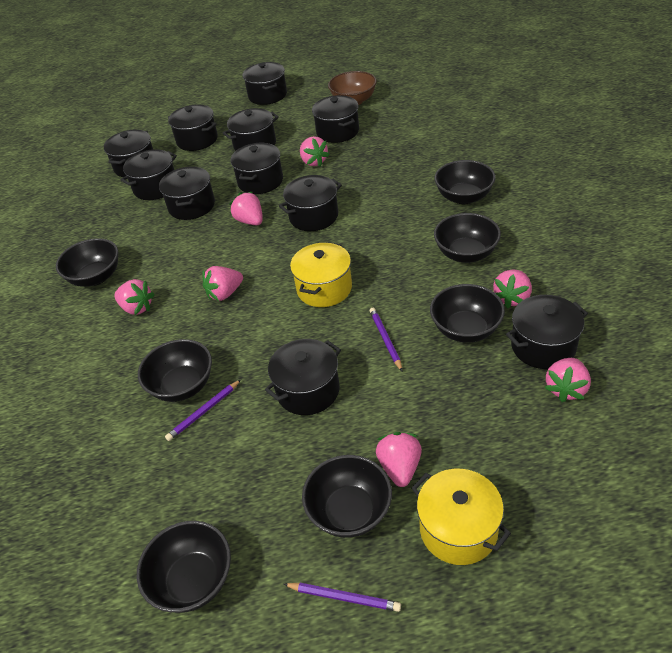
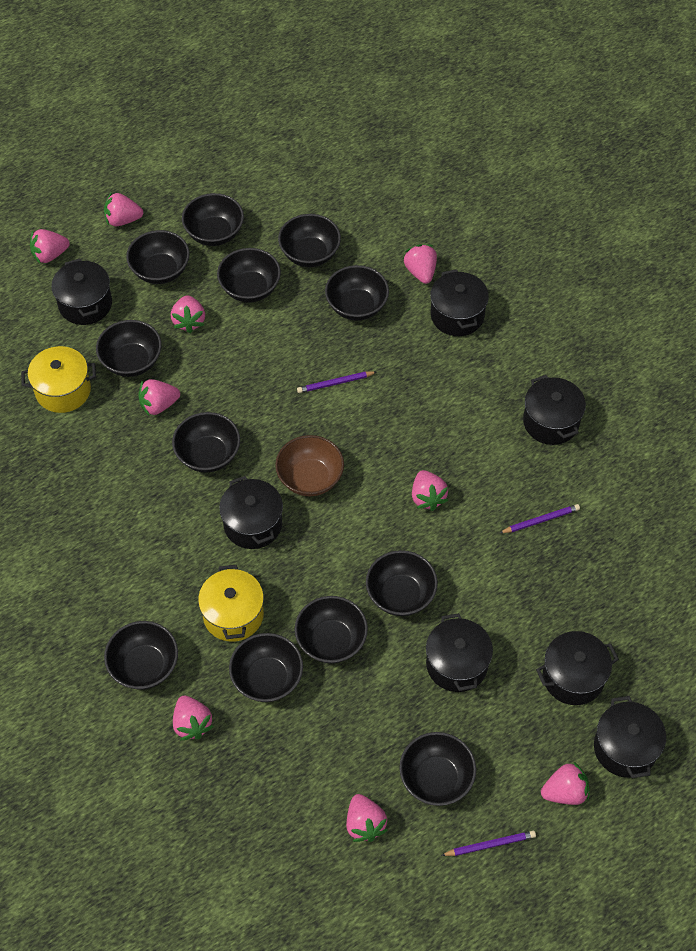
black bowl: [56,238,118,287] [137,521,231,613] [138,339,212,402] [302,455,392,538] [430,284,505,343] [434,160,496,204] [434,213,501,263] = 7 -> [96,320,162,377] [104,621,178,690] [126,230,190,284] [172,412,240,473] [182,193,244,246] [217,248,281,303] [229,633,303,702] [278,214,341,267] [295,596,368,663] [325,265,389,321] [366,550,438,616] [399,732,476,806] = 12
black pot: [104,130,153,177] [120,149,177,200] [159,166,215,220] [168,104,218,151] [223,108,279,151] [231,143,283,194] [243,62,287,105] [265,339,341,415] [279,175,342,231] [312,95,359,143] [506,295,588,369] = 11 -> [52,258,112,325] [219,476,283,549] [426,613,493,692] [430,269,489,336] [523,375,586,445] [536,631,619,705] [594,696,666,778] = 7
pink strawberry: [114,279,155,315] [202,266,243,301] [230,192,263,225] [300,136,329,166] [376,432,422,487] [493,270,532,309] [545,358,591,402] = 7 -> [30,229,70,263] [104,192,143,226] [138,379,180,416] [171,295,205,333] [173,696,214,740] [346,794,388,842] [403,244,437,284] [412,470,448,511] [541,762,589,805] = 9

